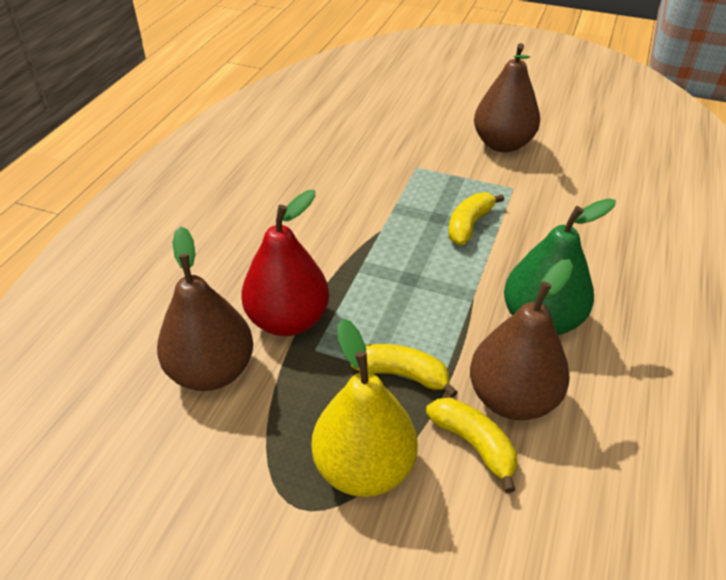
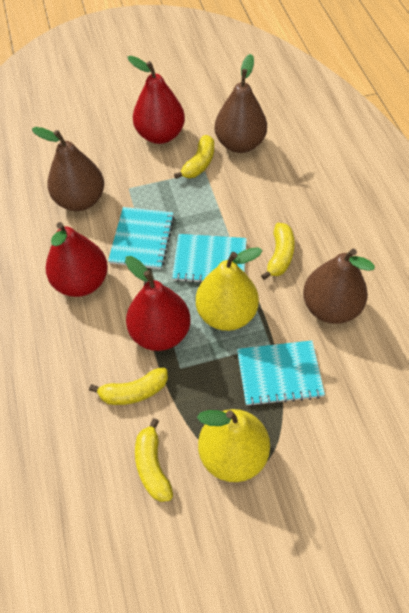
green pear: [504,198,616,335] = 1 -> none = 0
red pear: [241,190,329,336] = 1 -> [46,222,108,297] [125,256,190,351] [128,56,185,144] = 3
turquoise notebook: none = 0 -> [108,207,174,269] [172,234,247,283] [237,340,325,407] = 3
yellow banana: [350,344,458,398] [426,398,517,493] [448,192,504,245] = 3 -> [89,367,168,405] [135,418,173,502] [174,135,214,179] [261,223,295,280] = 4
yellow pear: [312,319,418,497] = 1 -> [196,247,263,331] [197,409,270,482] = 2

